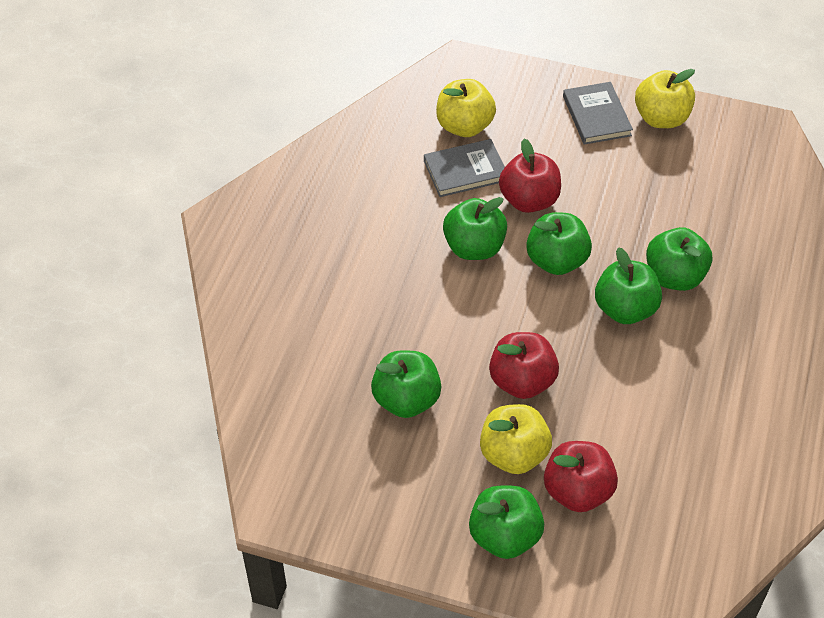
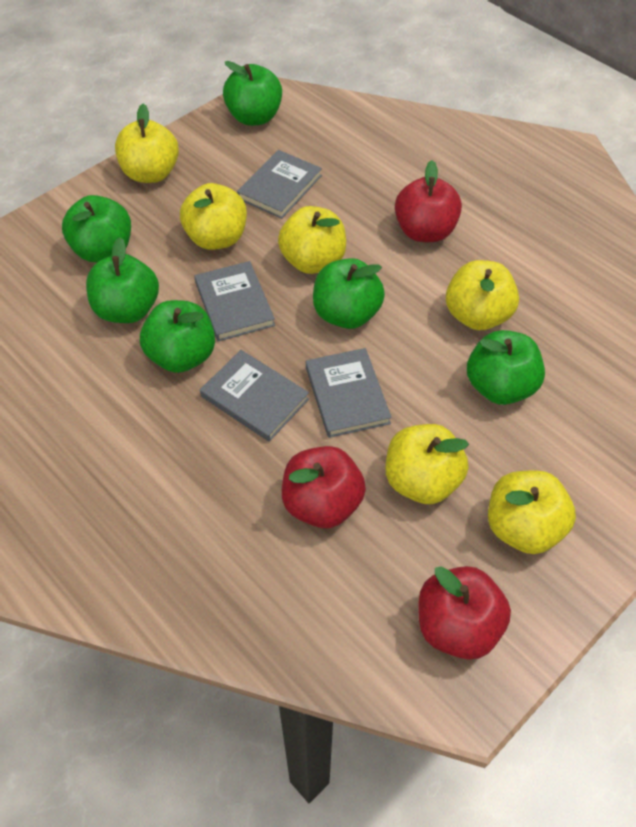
grey book: [424,139,505,197] [563,82,633,145] = 2 -> [194,261,275,342] [200,350,309,442] [237,150,322,219] [306,348,392,438] = 4
yellow apple: [436,79,496,137] [480,404,552,474] [635,69,695,128] = 3 -> [115,104,179,183] [180,183,247,250] [278,206,346,274] [386,424,469,504] [446,260,519,330] [488,470,576,554] = 6

